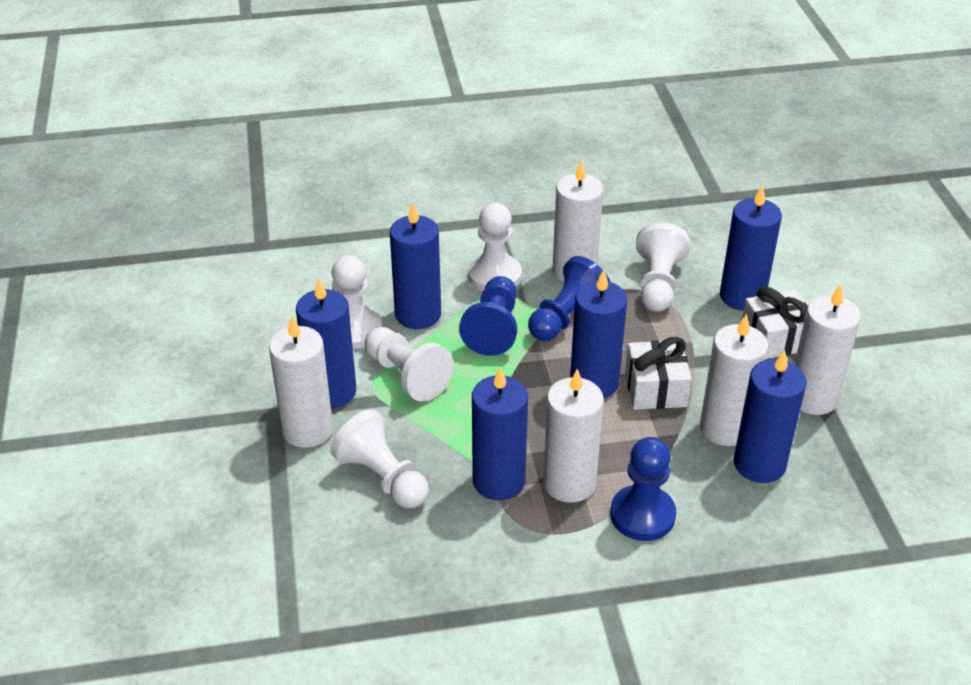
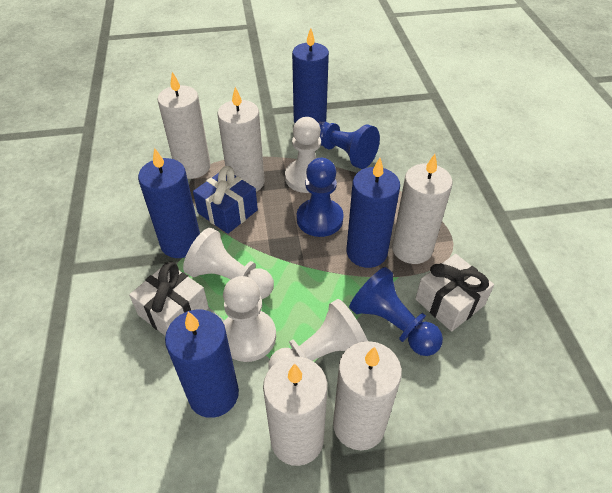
blue candle: [296,278,356,408] [390,203,441,329] [472,367,528,500] [570,269,627,398] [720,185,782,311] [734,350,807,483] = 6 -> [138,148,200,258] [165,310,239,418] [292,28,329,123] [347,158,400,268] = 4
blue gift: none = 0 -> [193,166,258,234] = 1
white pawn: [330,409,429,508] [331,255,382,349] [365,327,453,402] [468,203,522,291] [636,223,690,312] = 5 -> [183,228,274,299] [223,276,276,362] [268,299,368,369] [285,117,321,193] = 4

